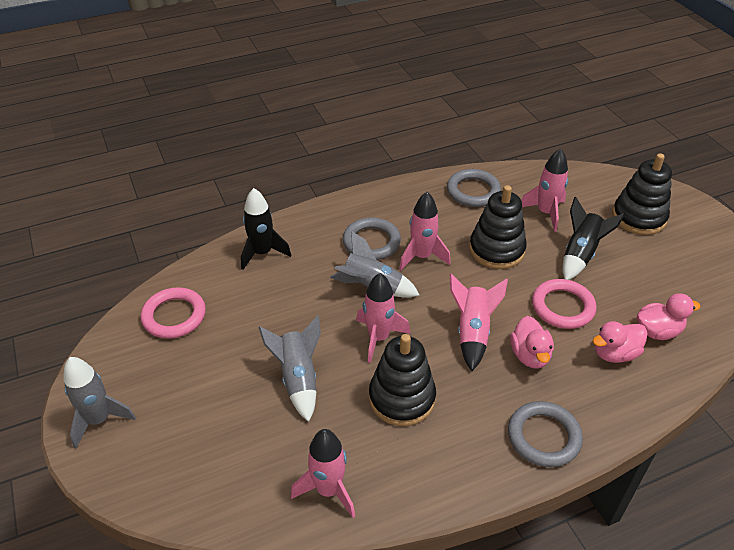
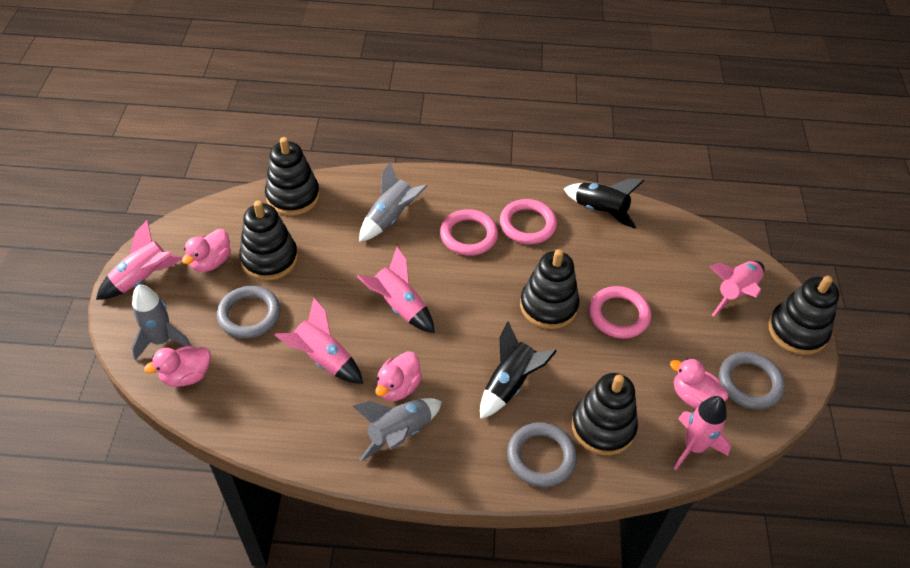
black stacking toy: [369,334,436,426] [469,185,527,269] [612,153,672,235] = 3 -> [239,200,298,281] [265,137,320,216] [520,249,580,329] [572,373,638,455] [768,276,839,355] = 5
pink duck: [510,316,554,369] [592,321,648,363] [637,294,701,340] = 3 -> [144,346,211,387] [182,229,231,272] [375,351,422,401] [670,358,728,409] = 4
pink ring: [141,287,206,339] [532,279,596,329] = 2 -> [440,209,498,256] [500,199,557,244] [589,286,651,338] = 3

